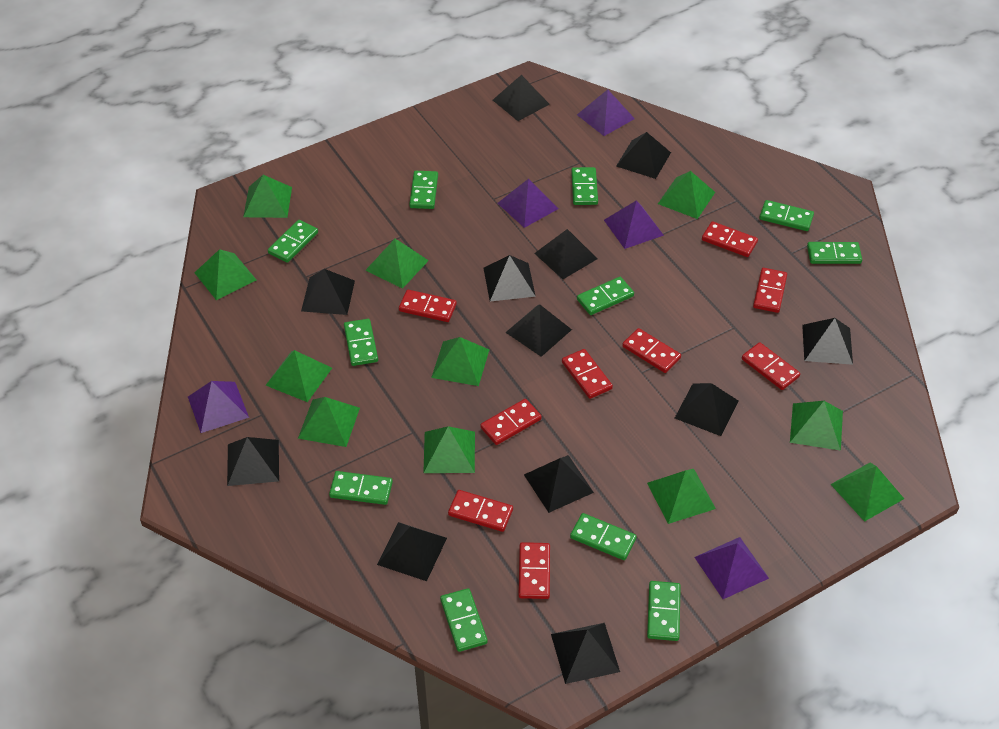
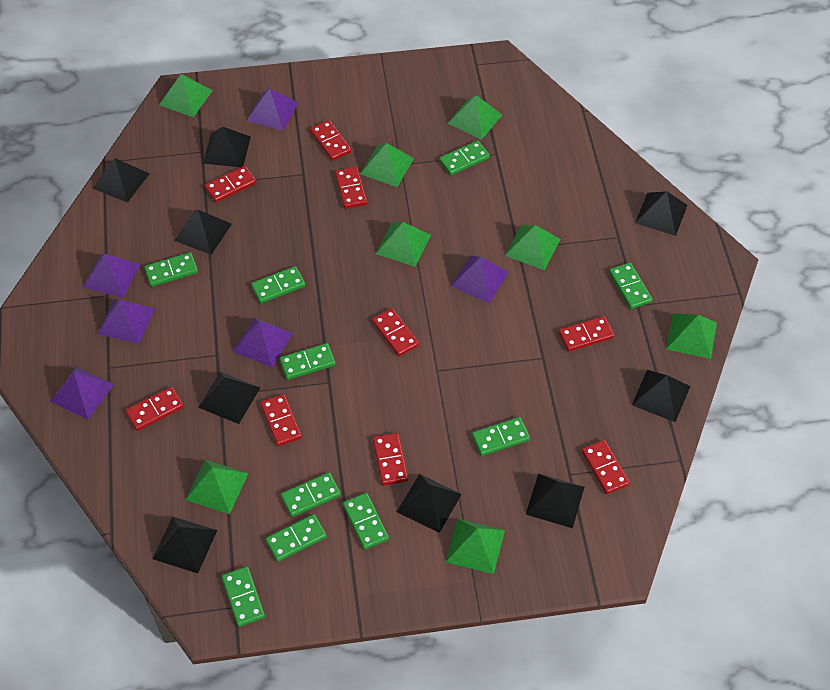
black pyramid: [227,437,279,486] [301,269,355,315] [377,522,447,581] [484,255,536,302] [493,75,550,121] [505,304,572,357] [524,455,594,513] [534,229,597,279] [551,623,620,684] [616,132,671,179] [675,383,738,436] [802,318,853,365] = 12 -> [92,158,150,203] [153,516,217,573] [174,210,232,255] [198,372,260,424] [203,127,251,167] [397,474,462,533] [526,473,584,528] [632,370,690,422] [635,191,688,236] = 9
green domino: [268,220,318,263] [329,471,393,505] [344,319,378,366] [409,171,438,209] [440,588,488,652] [570,513,637,560] [571,167,598,205] [577,277,634,315] [647,581,681,641] [759,200,814,231] [807,242,862,264] = 11 -> [144,252,198,287] [222,566,265,627] [251,266,305,303] [265,514,327,562] [279,343,335,380] [281,472,341,517] [343,493,389,550] [439,141,490,175] [472,417,530,456] [609,263,652,309] = 10
green pyramid: [194,249,256,300] [243,175,292,218] [266,350,332,402] [298,397,360,447] [366,239,429,289] [423,426,475,473] [431,337,489,386] [647,469,716,524] [658,171,715,219] [790,401,843,451] [831,463,904,522] = 11 -> [159,74,213,117] [186,460,249,514] [360,143,414,187] [376,222,431,267] [446,519,505,574] [448,95,502,140] [505,225,561,270] [666,313,717,359] = 8
purple pyramid: [188,381,249,433] [497,179,558,228] [577,89,635,136] [604,200,664,249] [695,537,769,599] = 5 -> [50,367,114,420] [83,254,140,298] [97,299,155,344] [232,318,293,367] [246,88,298,131] [451,255,509,303] = 6

